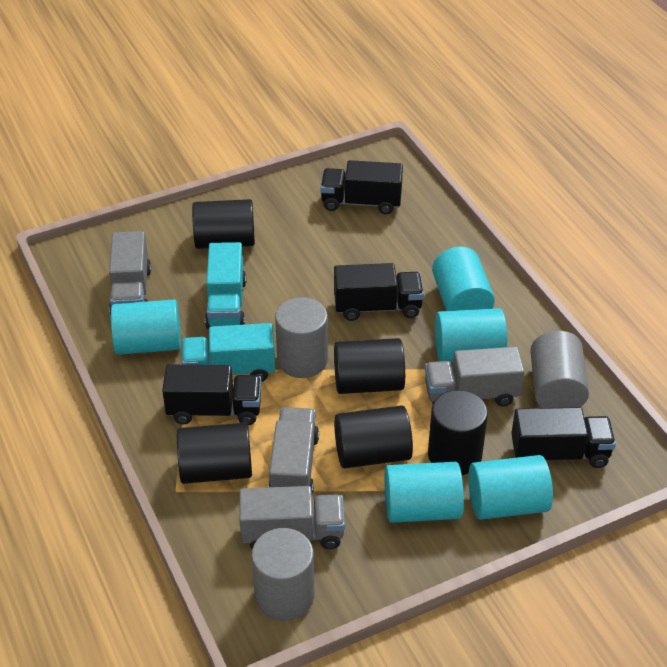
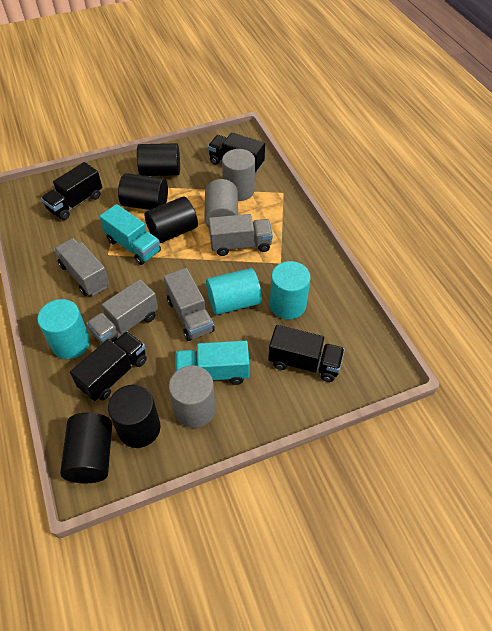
turquoise cylinder: [111,299,181,355] [384,462,464,523] [432,247,495,311] [435,308,507,362] [468,455,553,520] = 5 -> [37,299,90,359] [206,268,262,315] [270,261,310,319] = 3

